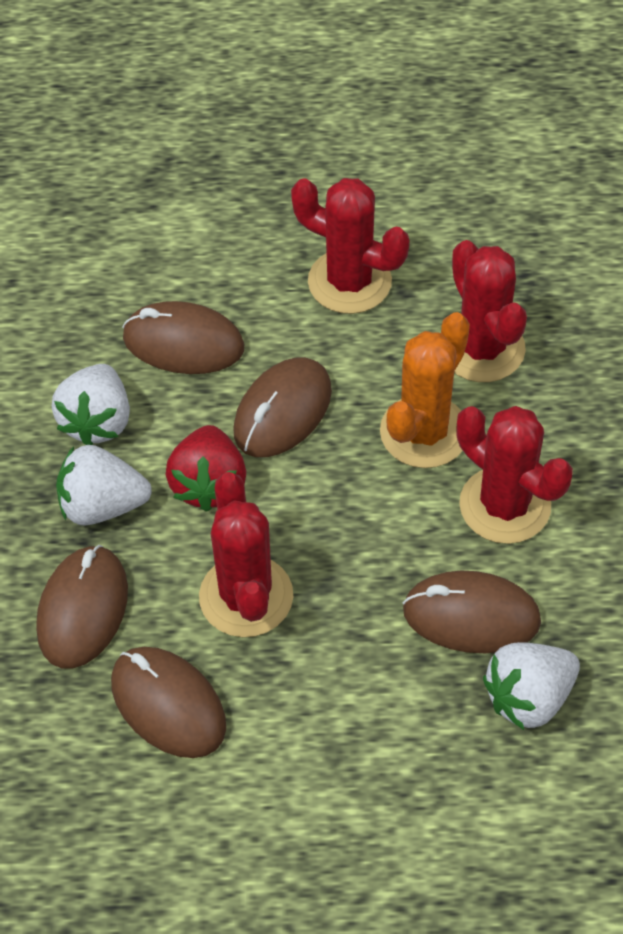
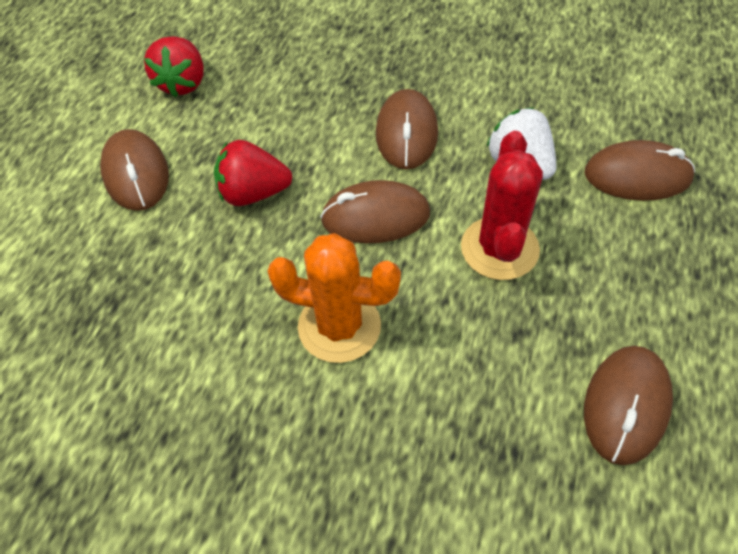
red cactus: [199,472,293,637] [291,178,410,314] [452,240,527,382] [456,406,573,544] = 4 -> [461,131,543,280] = 1
red strawberry: [166,425,246,512] = 1 -> [144,36,203,97] [214,140,292,206] = 2
white strawberry: [52,364,130,445] [56,445,152,526] [483,642,580,730] = 3 -> [486,108,557,180] = 1

